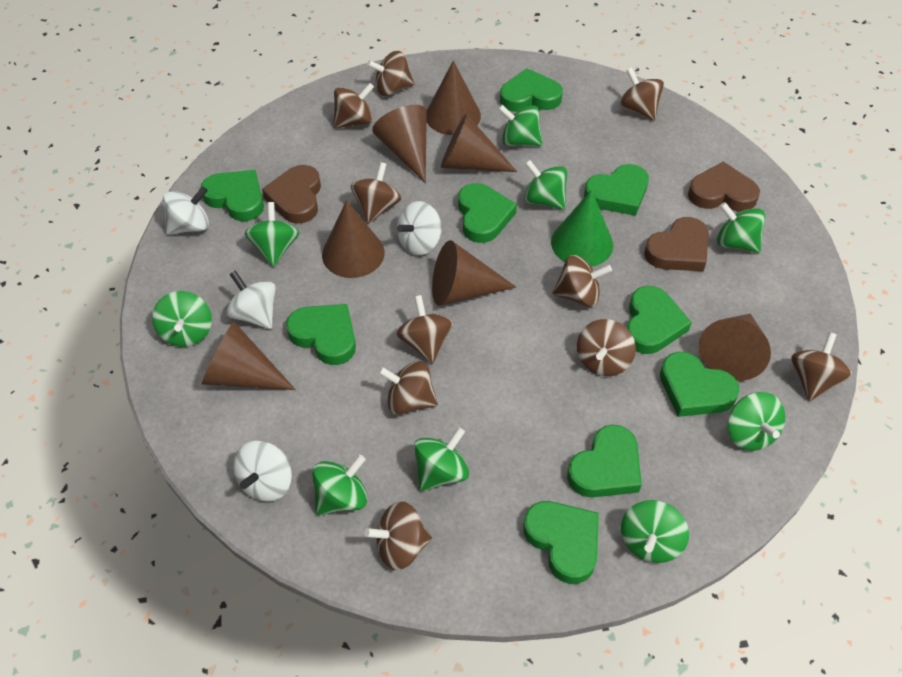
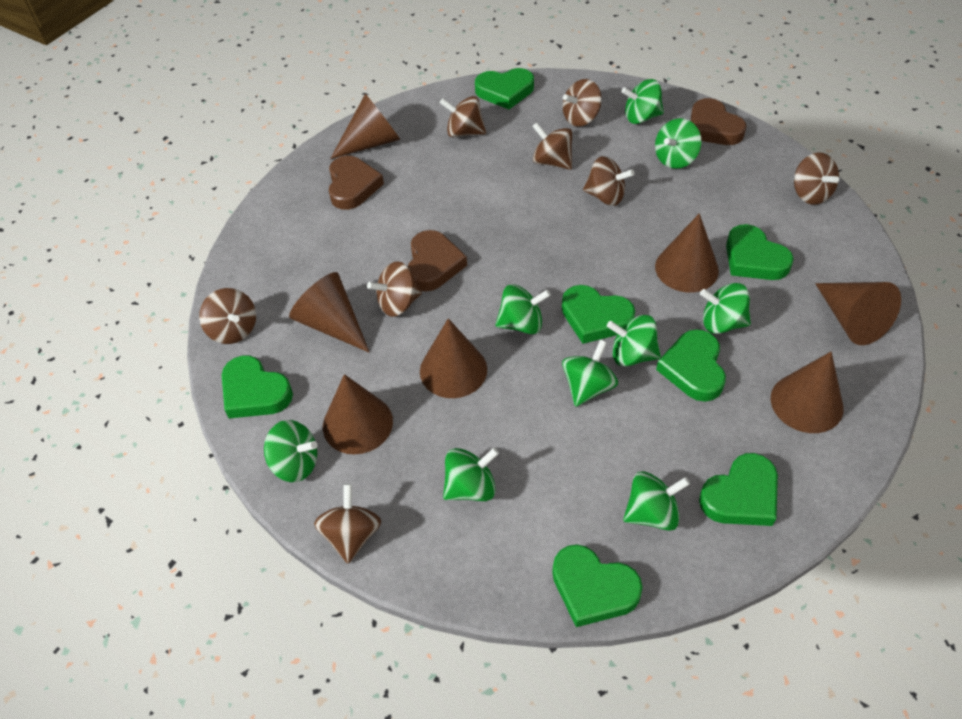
brown spinning top: [334,83,374,128] [351,162,401,224] [365,501,432,570] [367,51,414,96] [378,361,438,415] [397,295,453,364] [553,255,612,307] [577,319,636,376] [620,68,664,121] [791,332,853,401] = 10 -> [199,288,256,344] [314,484,381,563] [367,261,422,317] [440,96,486,137] [532,122,572,170] [563,79,602,126] [583,156,635,206] [794,152,839,205] = 8
green cone: [551,190,613,267] = 1 -> none = 0
green heart: [200,170,264,221] [286,304,356,365] [458,183,517,243] [500,68,563,112] [523,501,599,584] [567,425,642,498] [584,164,649,216] [627,286,692,354] [660,352,740,417] = 9 -> [222,355,293,418] [475,68,534,109] [552,545,643,627] [562,285,635,344] [656,329,726,402] [699,453,778,526] [726,224,794,280] = 7
white spinning top: [163,187,209,235] [226,270,276,329] [233,441,292,502] [397,201,441,255] = 4 -> none = 0

